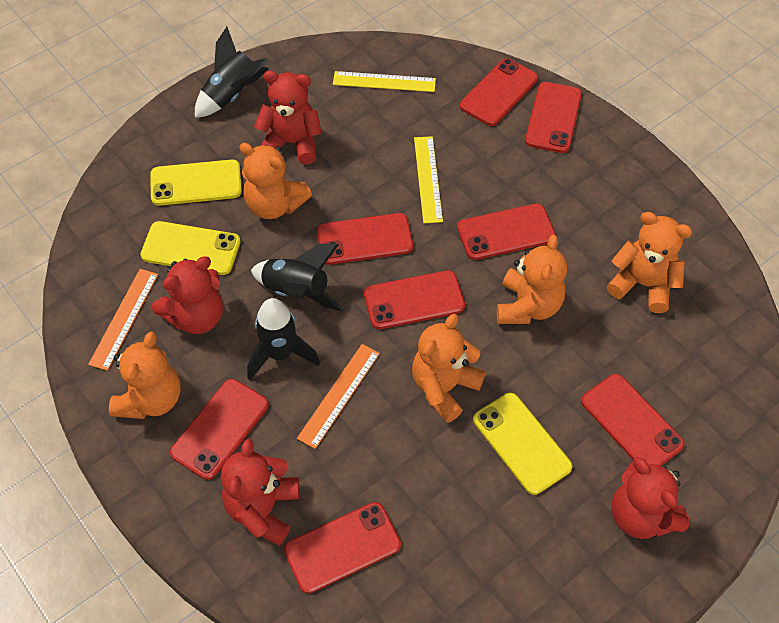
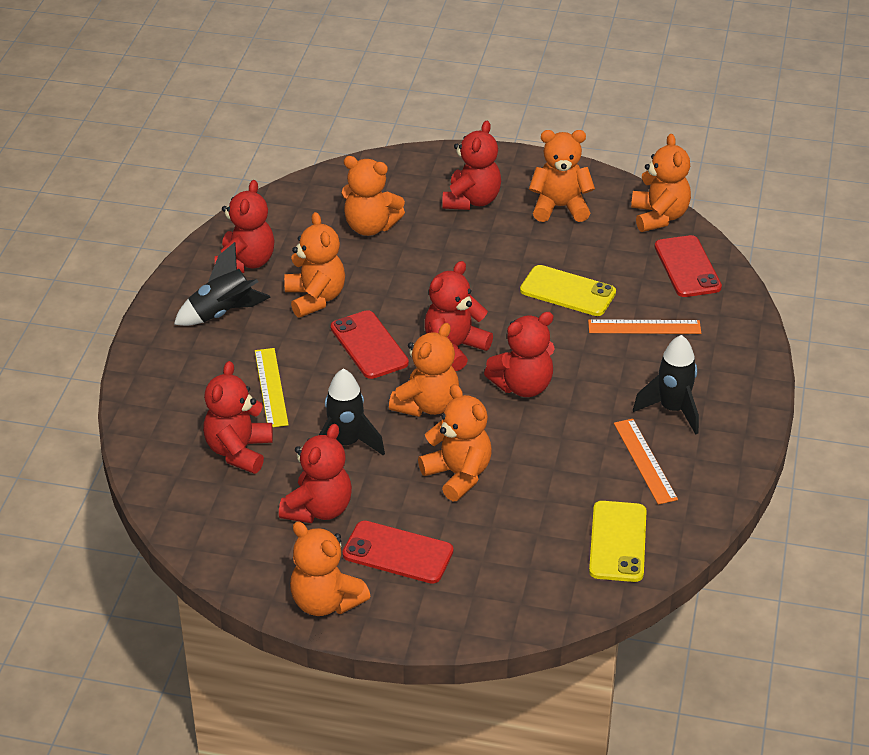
orange teddy bear: [109,331,180,419] [239,143,312,219] [412,314,486,423] [497,234,567,324] [607,212,692,313] = 5 -> [284,212,345,318] [290,522,370,616] [341,156,405,236] [389,323,459,417] [418,384,492,501] [529,130,595,222] [631,134,691,232] = 7
red phone: [170,379,269,480] [284,502,401,594] [317,213,413,265] [364,270,465,329] [457,204,556,260] [460,58,538,126] [525,82,582,153] [581,374,685,466] = 8 -> [331,310,409,379] [342,521,453,584] [655,235,722,297] = 3
red teddy bear: [152,256,223,334] [221,439,299,546] [254,71,322,164] [611,457,690,539] = 4 -> [203,361,273,474] [215,180,275,273] [279,424,352,523] [425,261,493,371] [442,121,501,210] [484,312,555,397] = 6
yellow phone: [140,221,240,275] [150,160,242,206] [473,393,572,495] = 3 -> [520,265,616,316] [589,501,647,582] = 2
yellow ruler: [333,71,436,92] [414,136,443,223] = 2 -> [255,348,289,427] = 1

